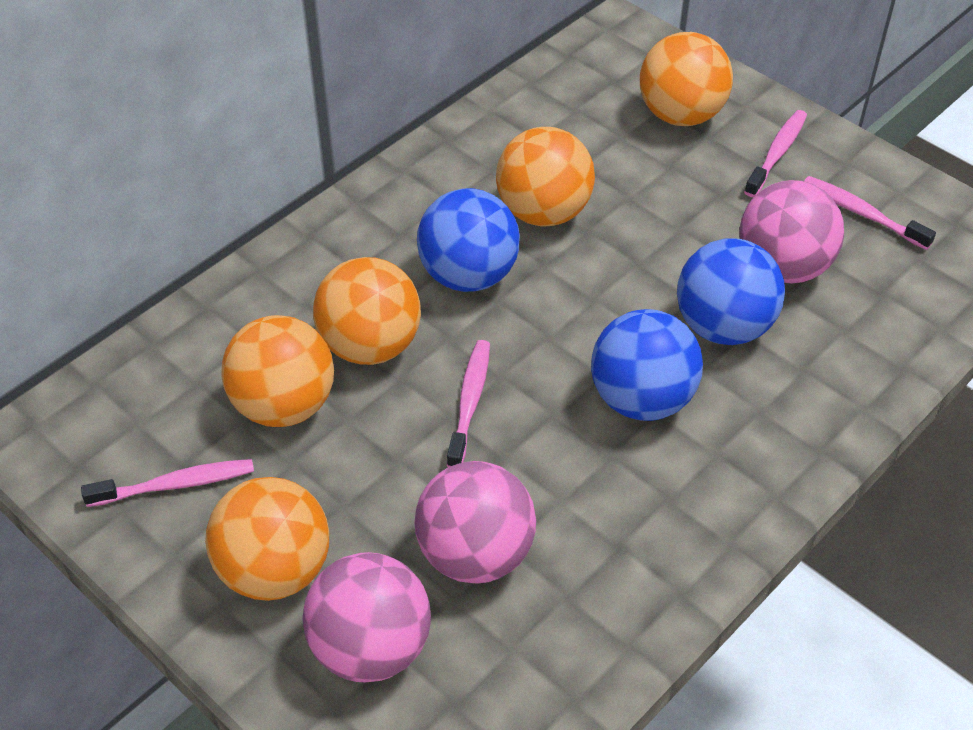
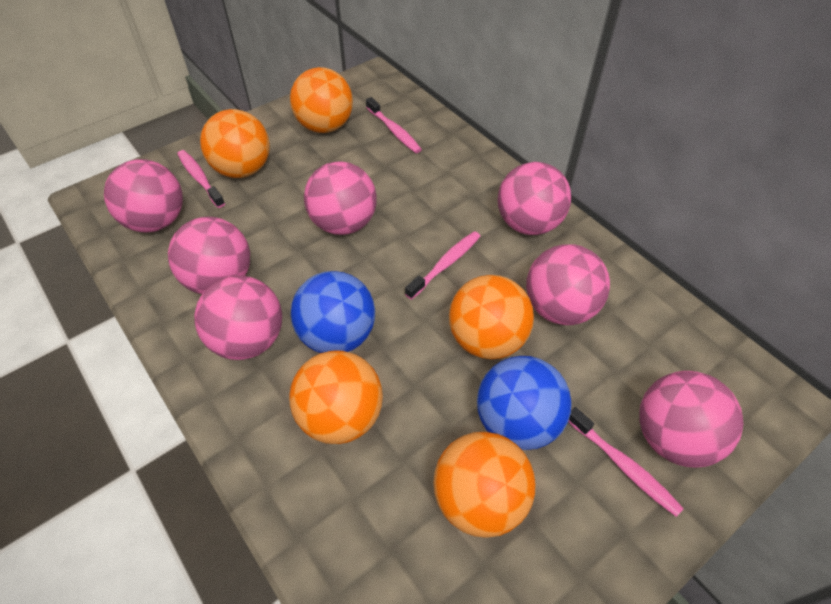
blue ball: [417,188,520,292] [591,309,703,421] [677,238,785,345] = 3 -> [291,271,375,353] [477,356,572,450] = 2
pink ball: [302,552,431,682] [414,461,536,584] [739,180,844,284] = 3 -> [104,159,183,232] [168,217,250,294] [194,276,282,360] [304,161,377,235] [497,162,571,235] [526,244,610,325] [639,371,743,468] = 7

